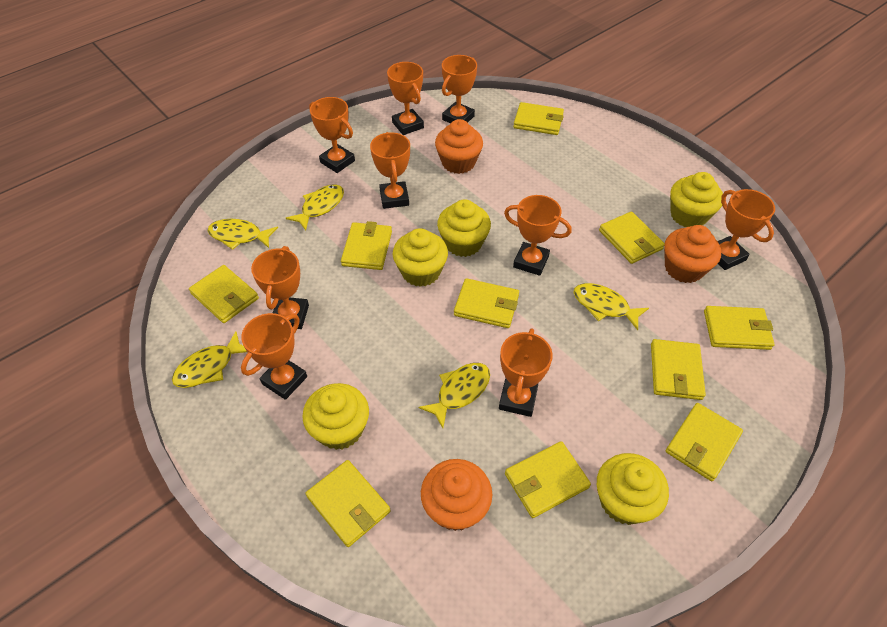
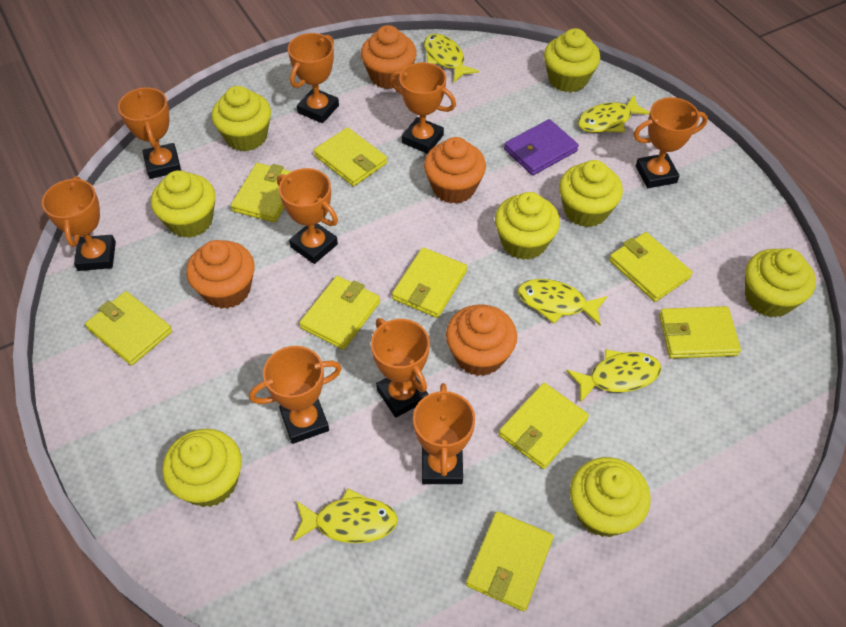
orange cupcake: [421,459,492,531] [435,119,483,174] [664,225,721,283] = 3 -> [186,240,255,309] [361,25,417,89] [424,137,486,204] [446,304,517,376] = 4
purple wallet: none = 0 -> [504,119,579,175] = 1
yellow cupcake: [302,383,369,450] [393,228,448,287] [437,199,491,257] [597,453,669,525] [670,172,723,227] = 5 -> [151,170,216,238] [162,429,242,507] [212,86,271,151] [495,192,560,260] [544,28,600,93] [559,160,623,227] [570,457,651,537] [745,248,816,317] = 8
yellow wallet: [189,265,259,323] [306,460,391,547] [341,221,392,270] [454,278,519,328] [505,441,591,518] [513,102,564,135] [599,212,665,264] [651,339,706,400] [666,403,743,481] [704,306,774,350] = 10 -> [85,291,172,366] [231,163,292,223] [299,276,380,350] [314,127,387,186] [392,247,467,318] [466,511,554,611] [499,383,589,469] [609,232,693,302] [659,306,741,359] = 9

